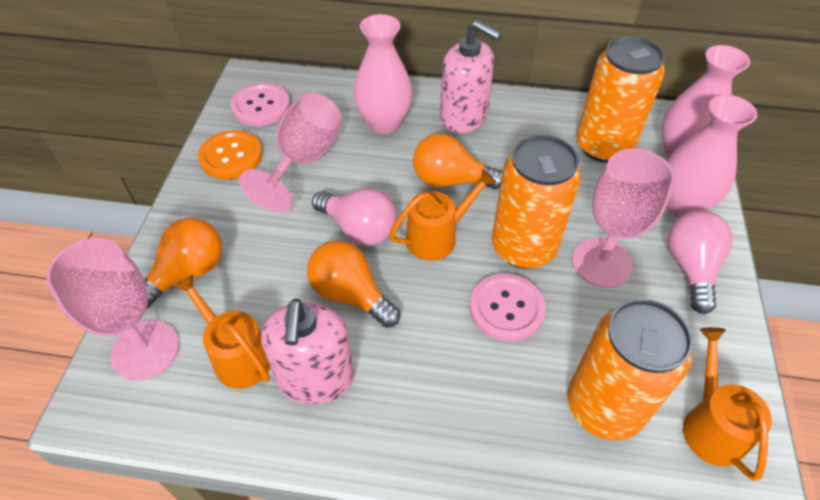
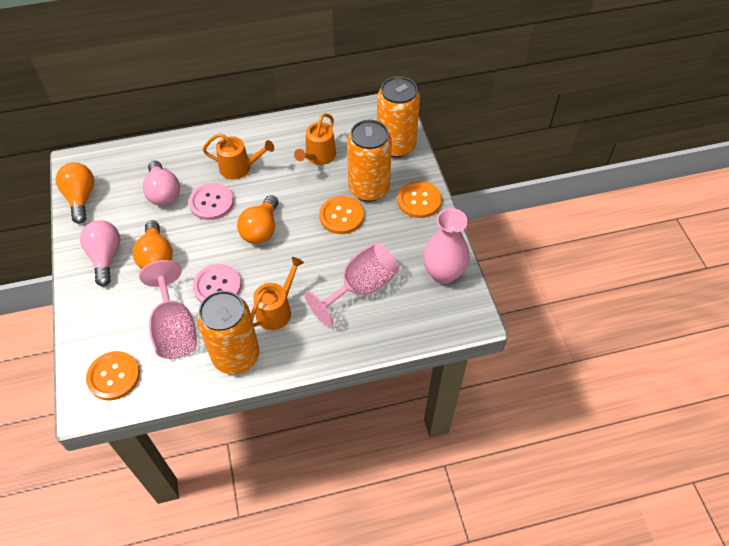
orange button: [198,130,262,179] = 1 -> [86,351,140,401] [319,196,364,234] [397,181,442,218] = 3
pink goblet: [46,238,179,381] [239,92,342,213] [572,149,675,288] = 3 -> [139,260,197,359] [305,243,399,327] = 2
pink soap dispenser: [261,299,354,405] [440,20,501,133] = 2 -> none = 0
pink vase: [353,14,413,134] [662,45,750,159] [666,95,757,217] = 3 -> [423,208,470,284] = 1

